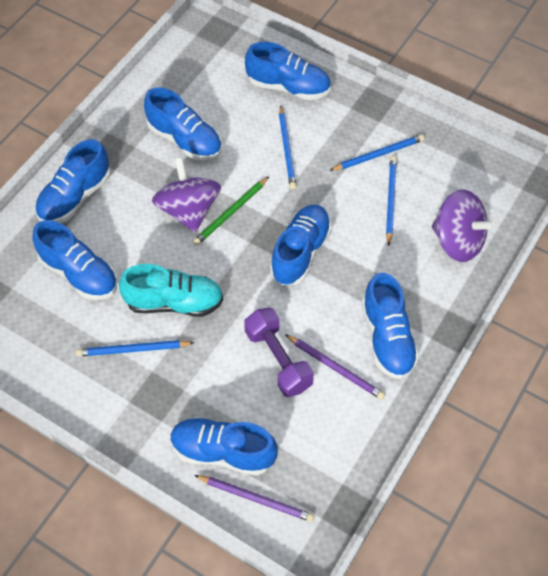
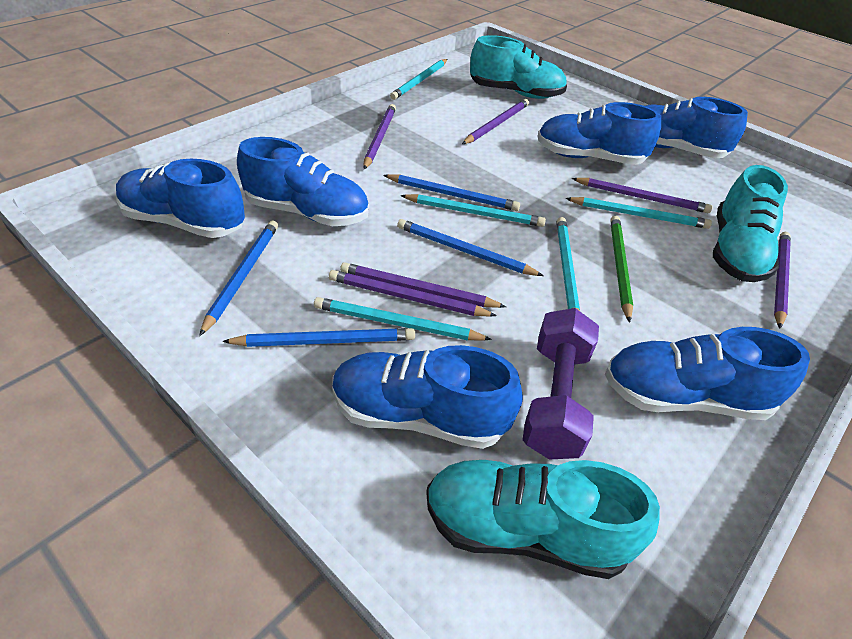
blue shoe: [32,220,118,300] [35,139,111,223] [144,87,222,161] [170,417,278,476] [245,42,331,100] [270,204,332,285] [362,273,419,379] = 7 -> [116,159,245,238] [237,137,369,226] [332,345,523,449] [537,102,661,165] [605,327,810,420] [646,97,748,158] = 6
purple pencil: [194,475,314,522] [285,334,385,400] = 2 -> [329,270,497,317] [340,262,506,308] [363,104,396,169] [462,99,529,144] [572,178,713,213] [774,232,791,329] = 6
purple spinning top: [152,157,221,232] [432,190,496,262] = 2 -> none = 0
turquoise pencil: none = 0 -> [314,297,492,341] [390,59,447,100] [400,194,546,227] [557,217,580,311] [565,197,712,229] = 5
turquoise shoe: [119,264,223,317] = 1 -> [426,460,660,579] [470,35,567,99] [713,165,788,282] = 3

